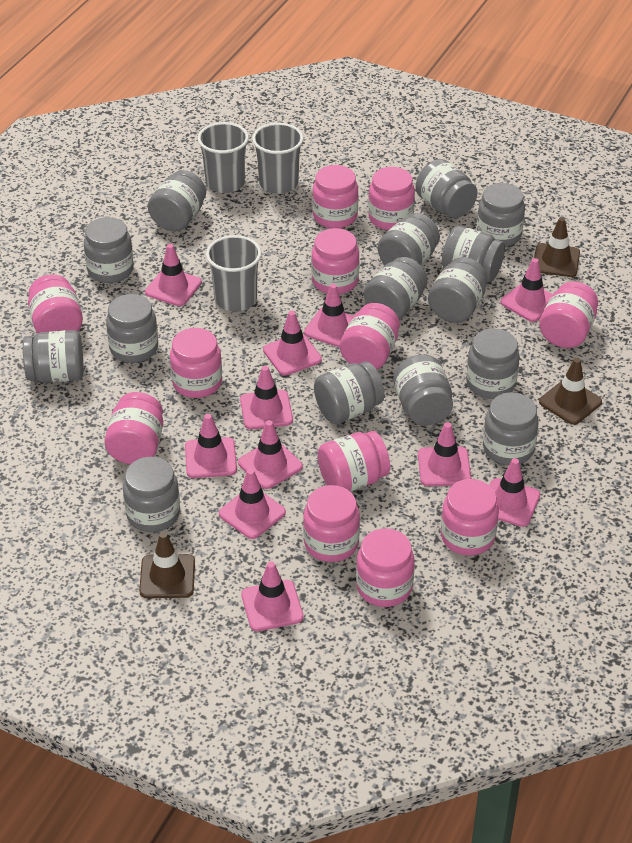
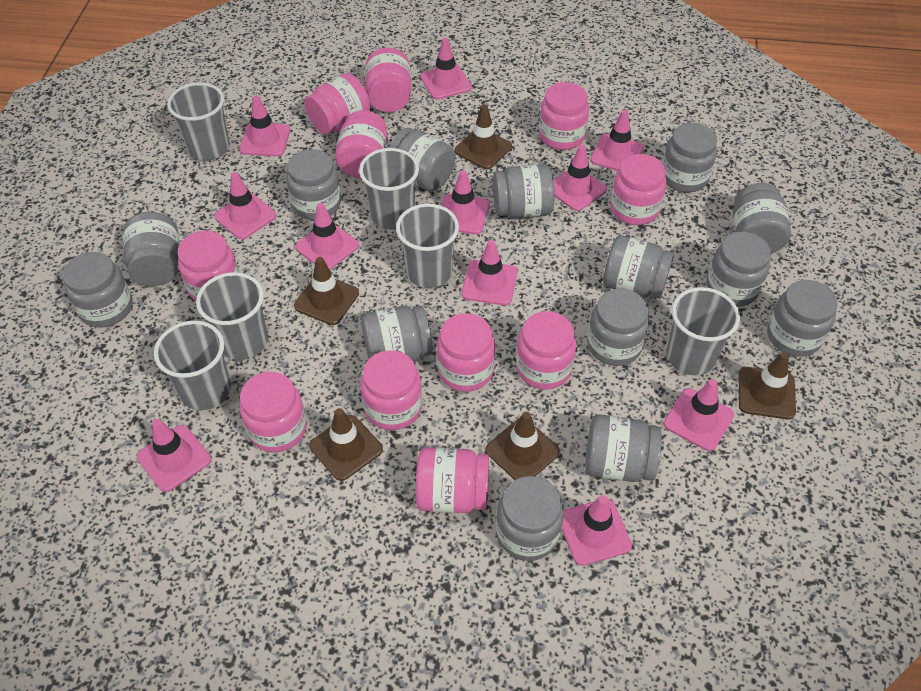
brown traffic cone: [139,532,195,598] [534,217,580,277] [539,358,602,425] = 3 -> [294,257,359,325] [309,408,383,481] [454,104,512,169] [486,412,560,480] [739,352,796,419] = 5
grey cup: [198,122,249,193] [206,235,262,311] [252,123,304,194] = 3 -> [154,320,231,410] [167,82,230,161] [196,272,268,360] [359,148,419,230] [396,204,459,288] [667,287,740,375] = 6
grey jar: [23,330,84,383] [84,217,134,283] [106,294,158,363] [123,457,180,532] [148,170,206,232] [314,361,384,424] [364,257,427,319] [378,213,440,265] [393,355,453,426] [416,159,478,218] [428,257,488,323] [442,226,505,281] [466,328,520,399] [477,183,525,247] [483,392,539,465] = 15 -> [63,252,133,327] [123,212,179,286] [286,149,341,220] [361,306,433,362] [389,128,455,191] [493,164,555,218] [496,476,564,561] [585,414,662,482] [587,289,649,366] [603,235,674,298] [663,123,717,192] [707,232,771,306] [733,183,791,254] [767,280,838,357] = 14
pink jar: [28,274,83,333] [104,392,163,464] [170,328,222,398] [303,485,360,562] [311,228,359,294] [312,165,359,228] [318,431,390,492] [340,303,400,370] [356,528,415,607] [368,167,415,230] [441,479,499,556] [539,281,598,348] = 12 -> [178,231,239,301] [240,372,307,452] [305,73,370,135] [335,110,388,178] [360,350,422,430] [365,48,412,112] [416,447,489,513] [436,313,495,392] [516,311,576,389] [539,82,589,150] [610,154,666,225] = 11

